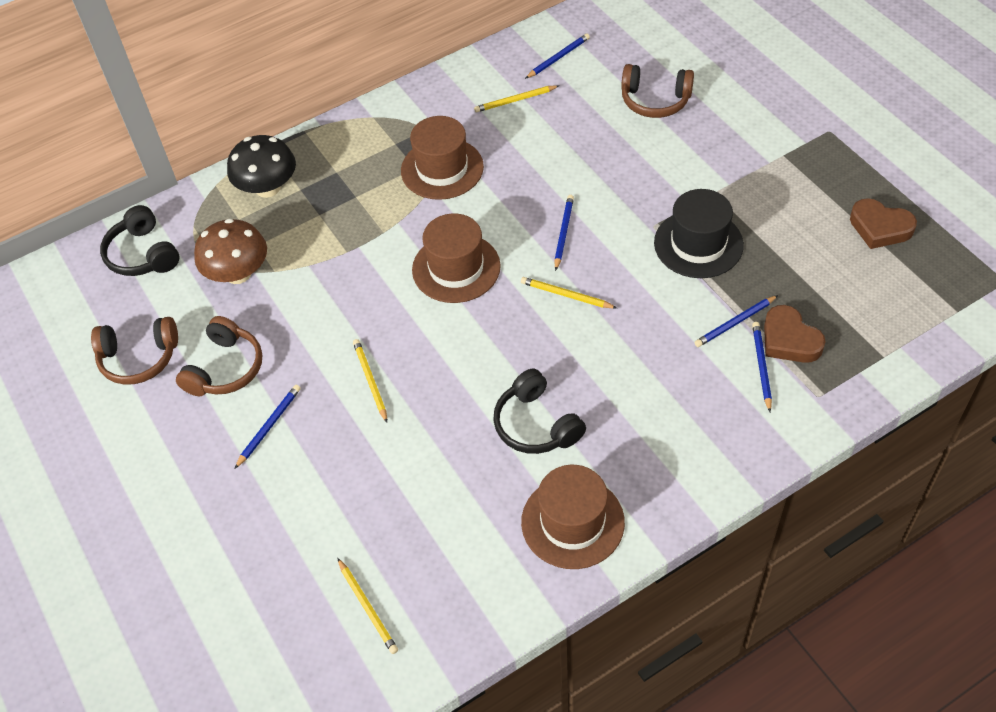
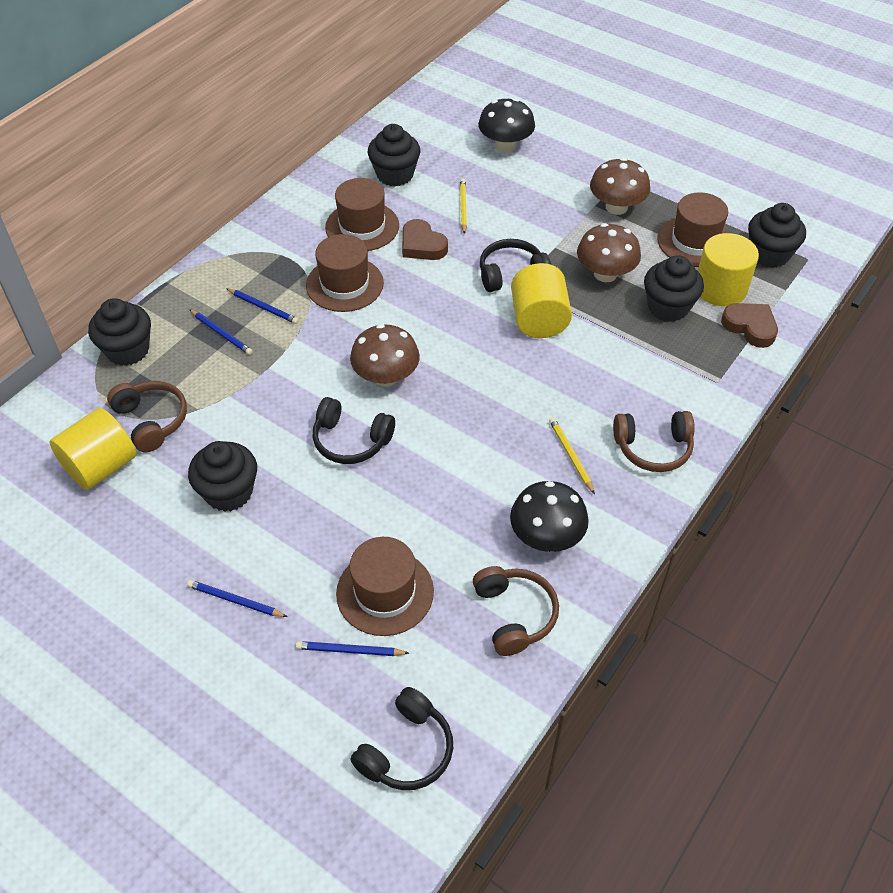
black cupcake: none = 0 -> [88,298,151,366] [188,441,257,512] [368,124,420,186] [644,255,704,322] [748,203,806,268] = 5
black hat: [654,189,744,278] = 1 -> none = 0
black headphones: [100,205,179,276] [493,368,586,454] = 2 -> [312,397,395,464] [351,687,453,790] [480,239,551,292] = 3
black mushroom: [227,135,296,198] = 1 -> [478,98,535,152] [510,481,589,552] = 2
blue pencil: [234,385,301,469] [525,34,590,79] [554,195,574,271] [694,295,778,347] [752,322,772,412] = 5 -> [187,580,287,617] [189,309,253,355] [226,288,299,324] [295,641,409,656] = 4
brown hat: [401,116,484,200] [412,213,501,303] [521,465,625,569] = 3 -> [306,234,384,312] [325,178,399,251] [336,537,434,636] [657,192,729,267] = 4
brown mushroom: [194,218,267,284] = 1 -> [350,324,420,387] [577,223,641,282] [590,158,650,215] = 3
yellow cylinder: none = 0 -> [49,408,136,490] [511,263,572,338] [698,233,759,306] = 3
yellow pencil: [337,558,398,654] [353,339,387,422] [474,85,559,113] [521,277,617,308] = 4 -> [460,178,467,234] [549,417,595,494] = 2

